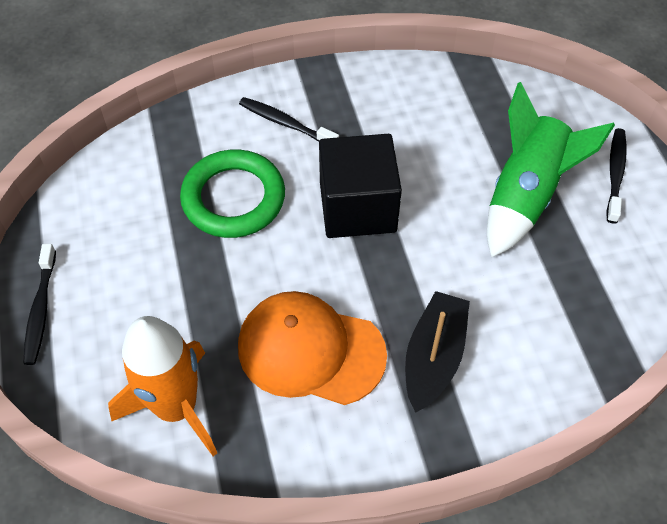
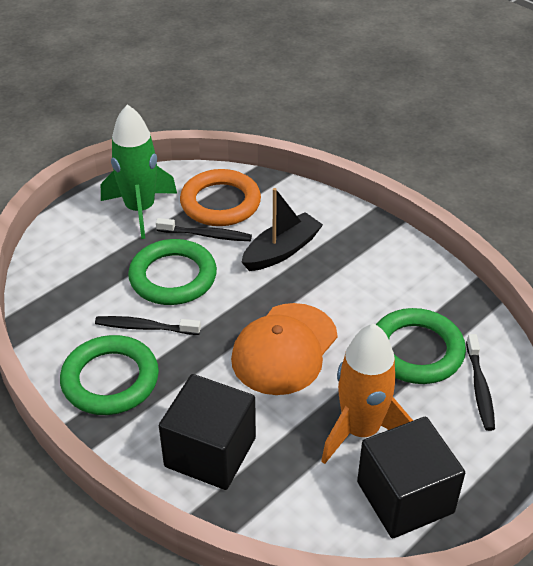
black cube: [319,134,402,238] = 1 -> [159,374,256,490] [357,417,465,538] = 2
green ring: [180,149,285,238] = 1 -> [60,335,159,415] [128,239,217,305] [376,308,466,384] = 3
orange ring: none = 0 -> [180,169,261,226] = 1

